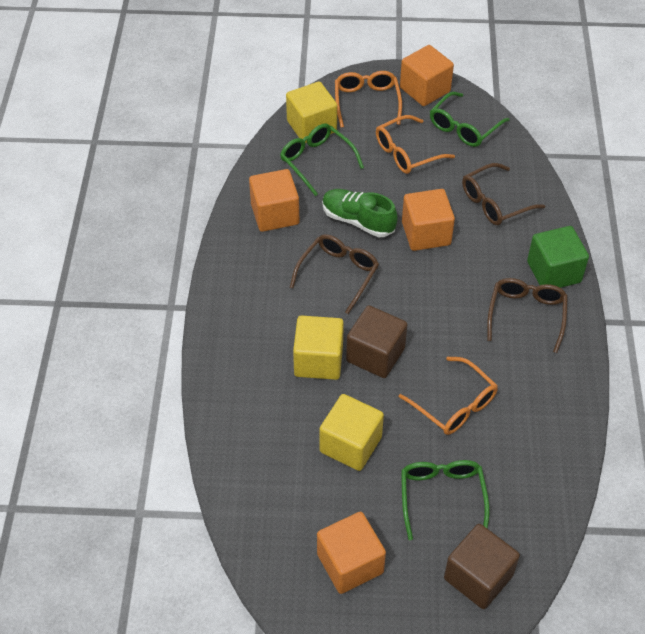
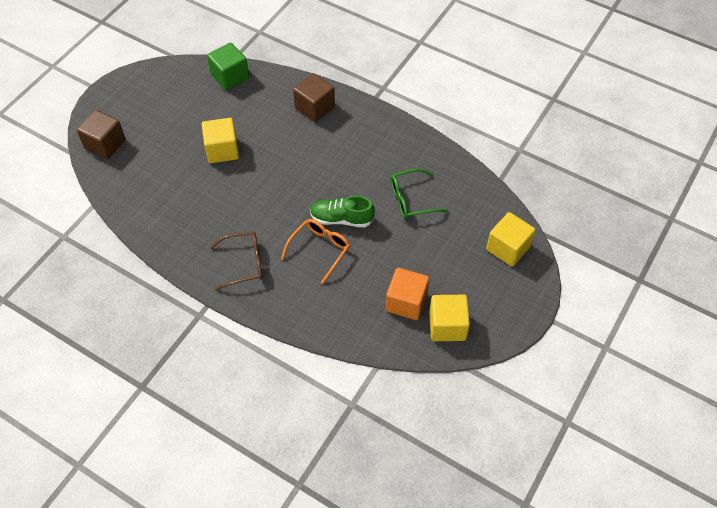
brown glasses: [290,234,379,314] [462,163,545,225] [487,278,568,353] = 3 -> [210,231,263,290] = 1
green glasses: [280,123,364,196] [401,460,489,540] [430,92,509,147] = 3 -> [391,168,448,219] = 1
orange cube: [249,169,299,232] [317,512,386,594] [400,45,454,106] [402,189,455,251] = 4 -> [386,268,429,320] = 1
orange glasses: [335,71,402,128] [376,115,455,174] [399,357,498,435] = 3 -> [281,219,350,284] = 1

